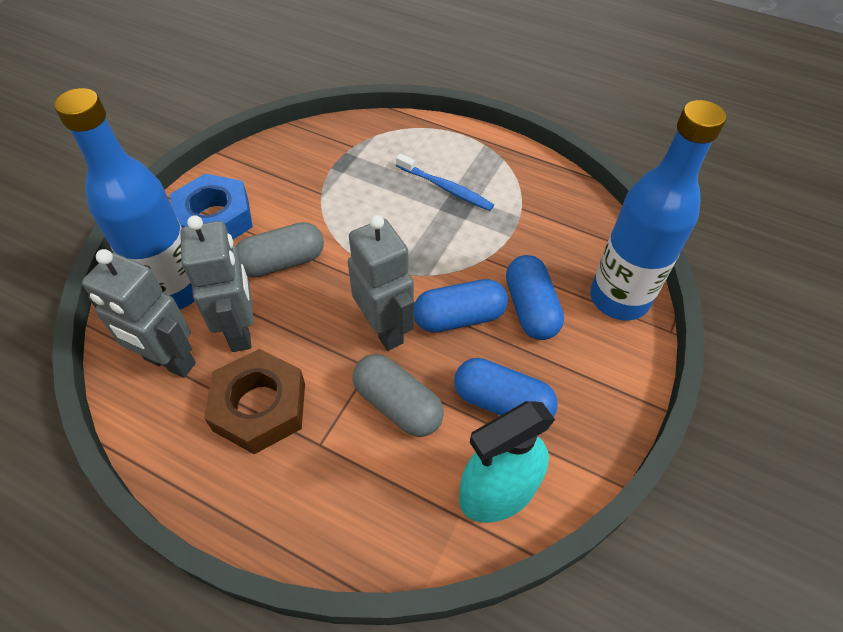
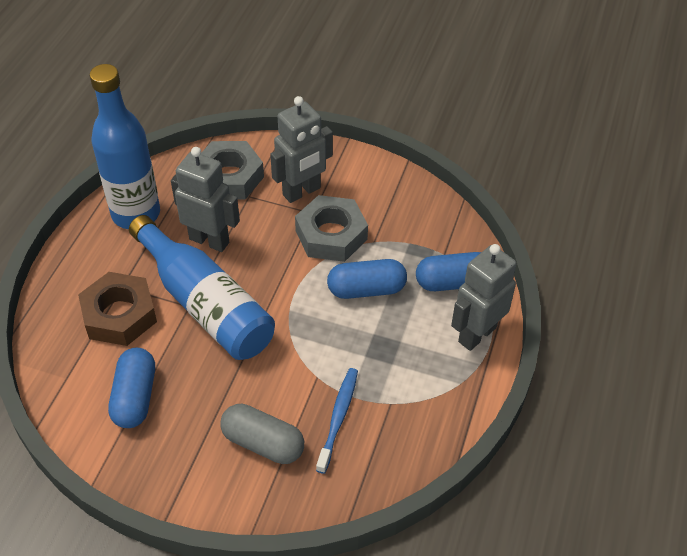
blue nut: [170,173,253,240] = 1 -> none = 0
grey capsule: [236,222,324,277] [353,354,444,437] = 2 -> [220,404,304,464] = 1
grey nut: none = 0 -> [201,141,264,200] [295,195,368,262] = 2
turquoise spray bottle: [459,401,555,523] = 1 -> none = 0

